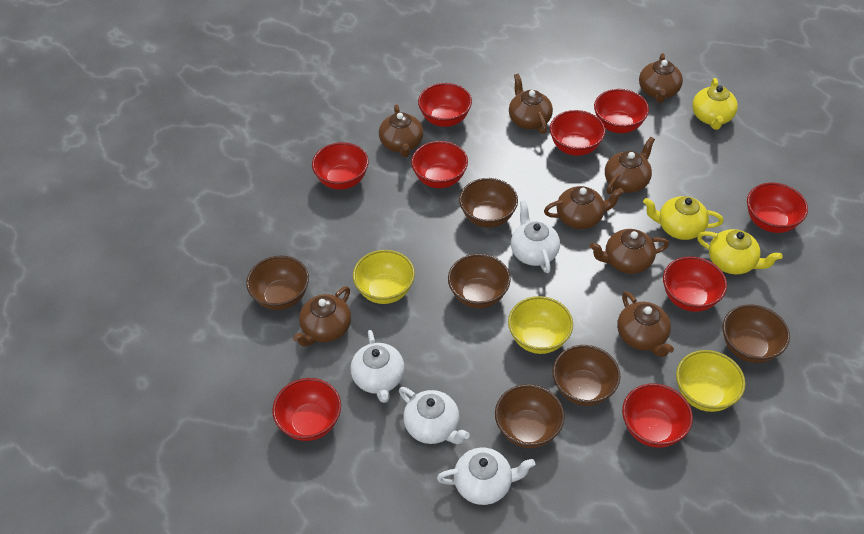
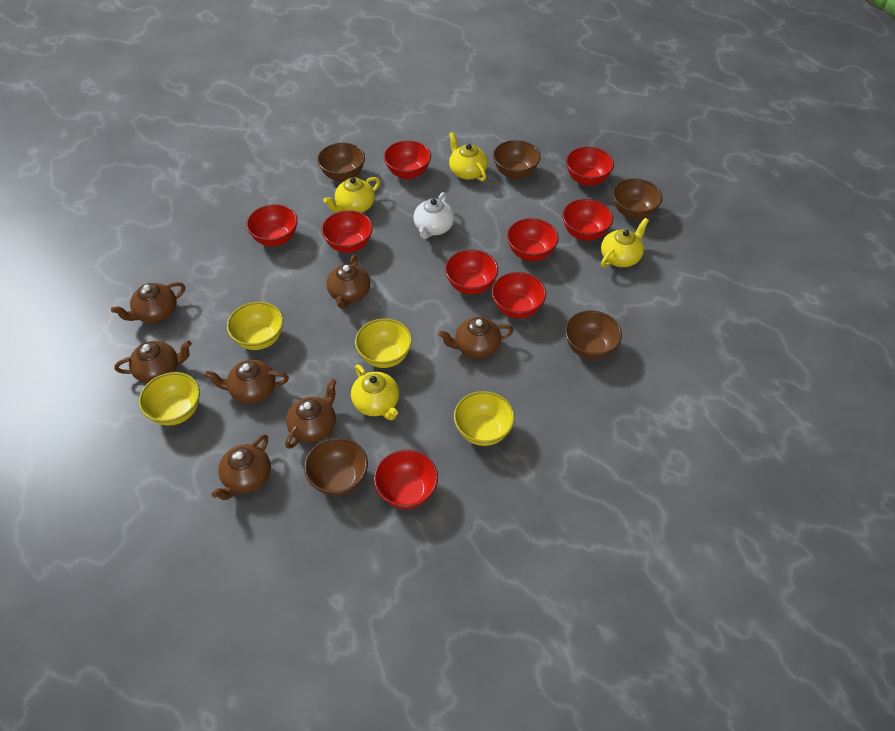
brown bowl: [246,256,309,310] [448,254,511,308] [459,178,518,228] [495,384,565,448] [552,345,620,406] [723,305,790,363] = 6 -> [304,438,368,496] [317,143,365,182] [493,140,541,179] [565,311,622,360] [612,178,663,219] = 5
brown teapot: [293,286,351,347] [379,104,423,157] [509,74,553,134] [544,186,624,229] [590,229,669,274] [605,137,655,194] [617,291,674,357] [639,53,683,103] = 8 -> [111,282,185,323] [115,341,192,383] [205,360,289,404] [212,434,271,500] [285,379,336,449] [327,255,370,309] [438,317,514,359] = 7
white teapot: [350,330,405,403] [399,387,470,444] [437,448,535,505] [511,201,560,273] = 4 -> [413,192,454,239] = 1
yellow bowl: [353,250,415,304] [508,296,573,354] [676,350,745,412] = 3 -> [139,372,200,426] [227,302,283,350] [355,318,412,368] [454,391,515,446] = 4
yellow teapot: [643,196,724,240] [692,78,738,130] [697,229,783,275] = 3 -> [323,177,380,213] [351,364,399,420] [449,132,488,181] [601,218,649,268] = 4

